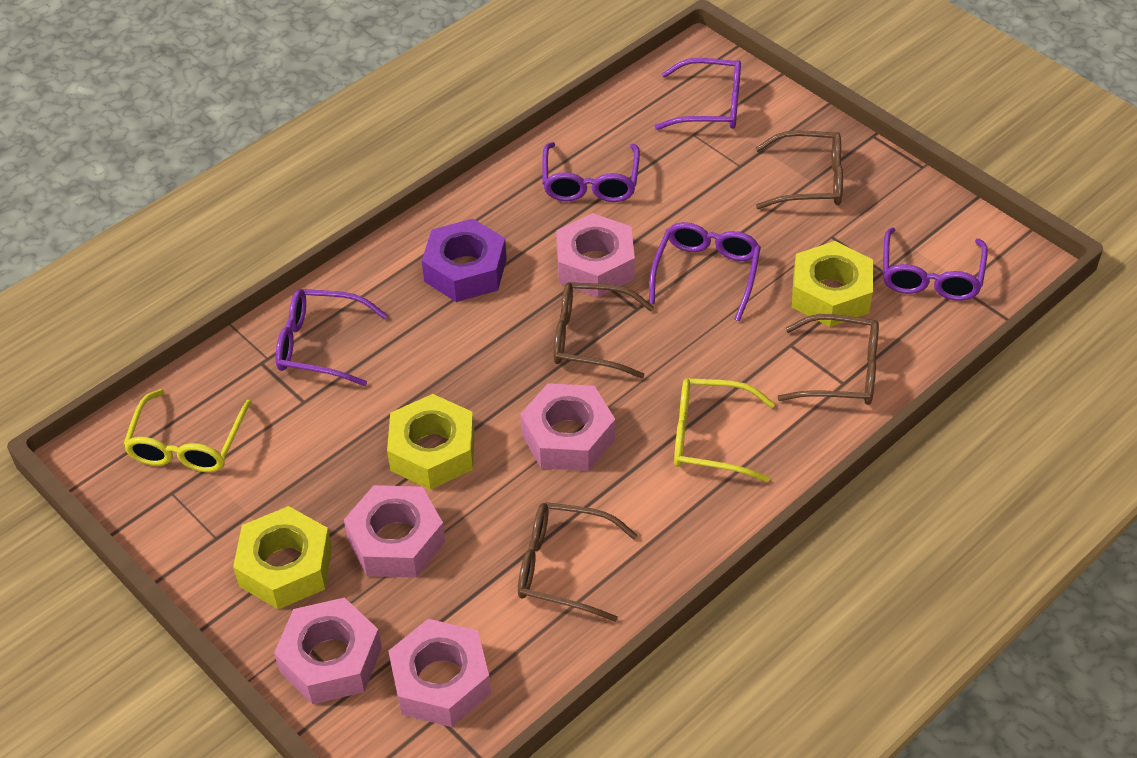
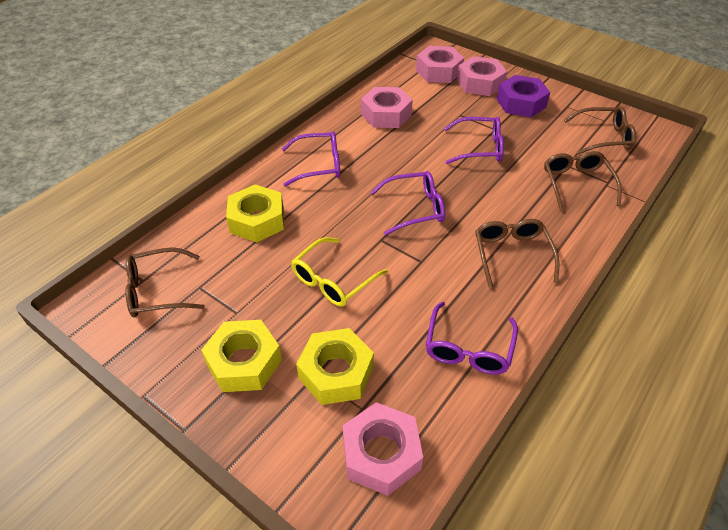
pink nut: [274,597,382,704] [344,485,446,578] [388,619,491,727] [520,383,615,471] [556,213,635,297] = 5 -> [342,402,423,496] [361,87,413,128] [416,46,464,83] [457,56,507,96] = 4
purple glasses: [275,289,387,386] [542,142,640,202] [649,222,761,321] [655,58,741,130] [883,227,988,301] = 5 -> [282,131,340,187] [370,171,445,235] [426,302,518,375] [444,117,504,164] = 4
yellow glasses: [123,389,252,472] [674,378,775,482] = 2 -> [291,237,388,307] = 1

